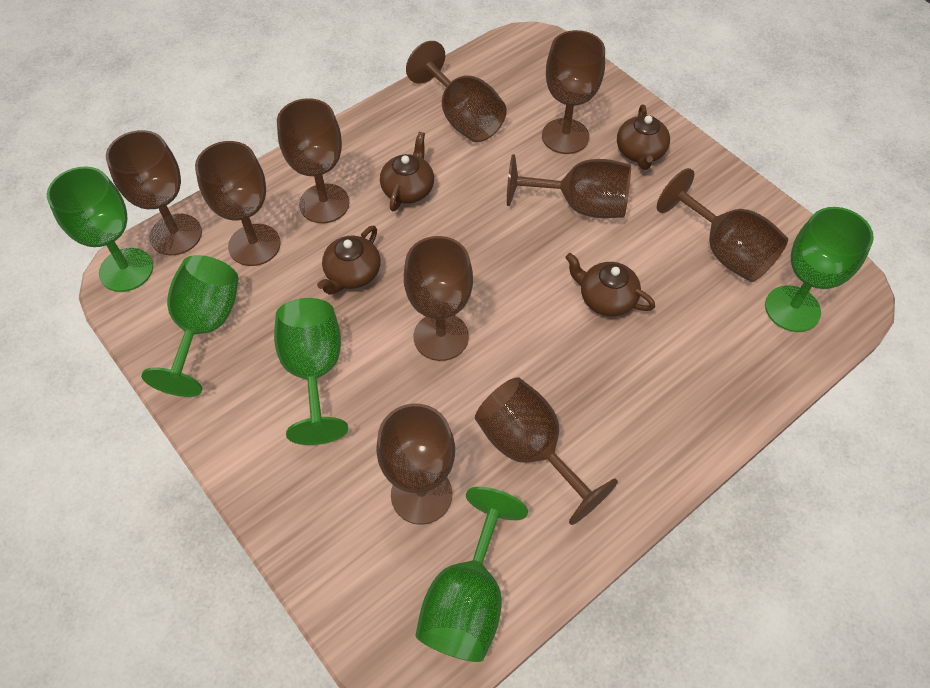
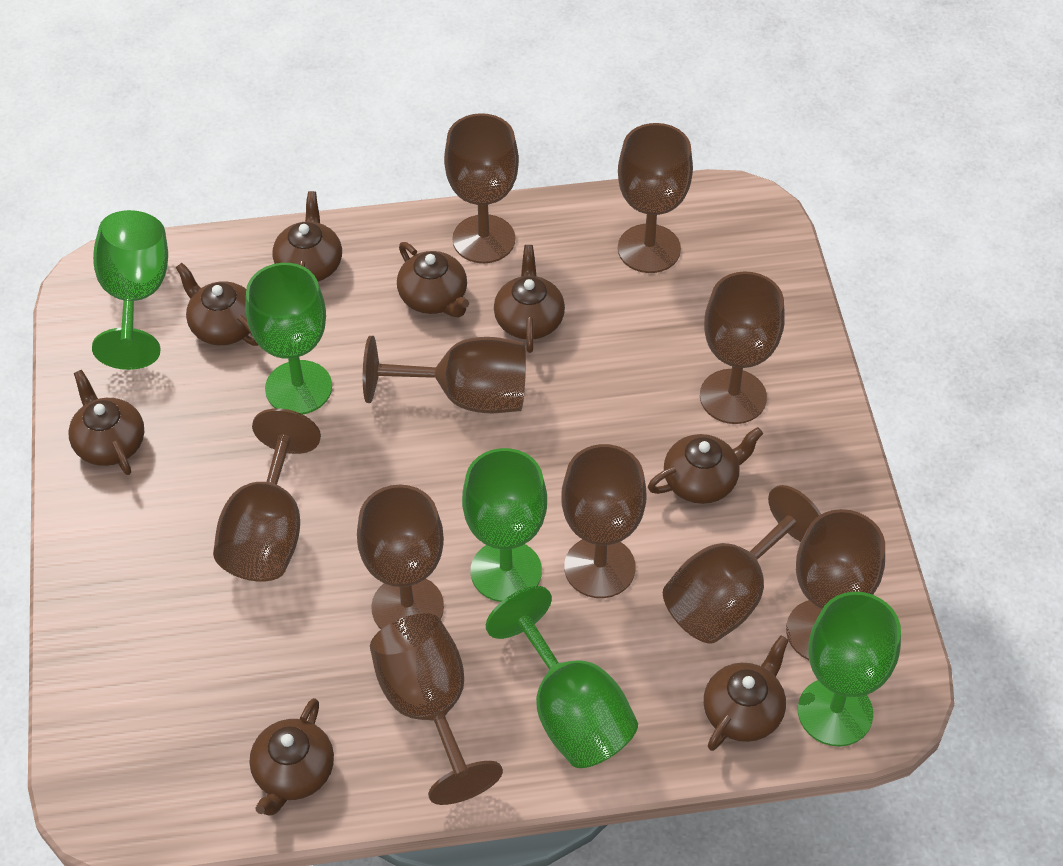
brown teapot: [317,226,380,295] [380,132,434,211] [565,253,655,316] [617,105,670,170] = 4 -> [68,370,144,475] [176,263,258,346] [250,698,334,816] [273,191,342,282] [397,242,469,317] [494,245,565,353] [648,427,763,504] [704,635,789,751] = 8

